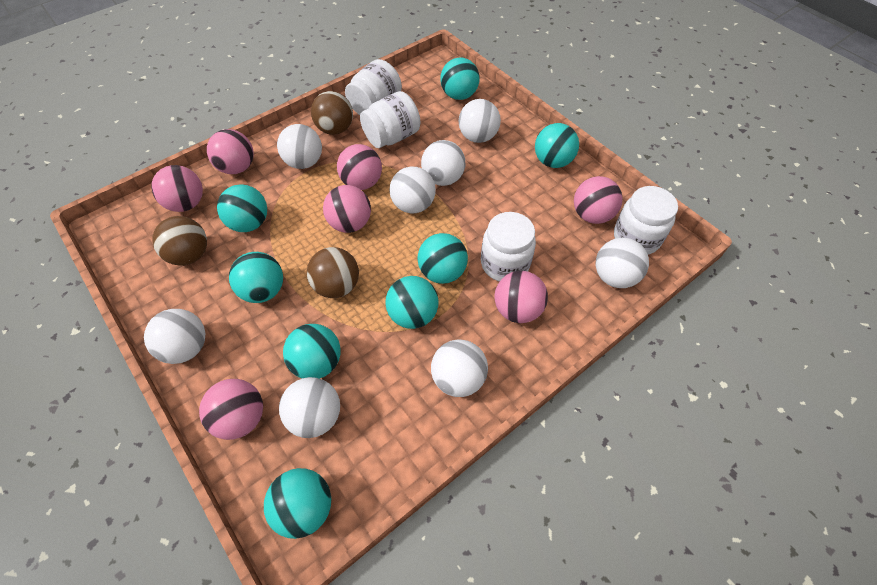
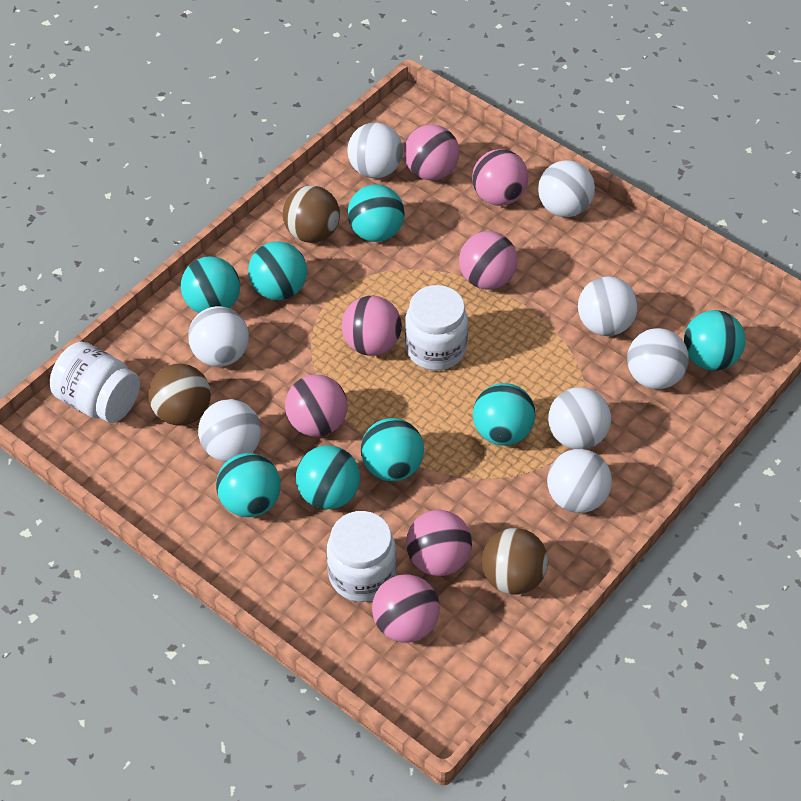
white jar: [345,59,402,115] [360,91,420,148] [481,212,536,282] [614,186,678,254] = 4 -> [50,342,140,423] [327,511,396,602] [405,285,468,370] = 3

